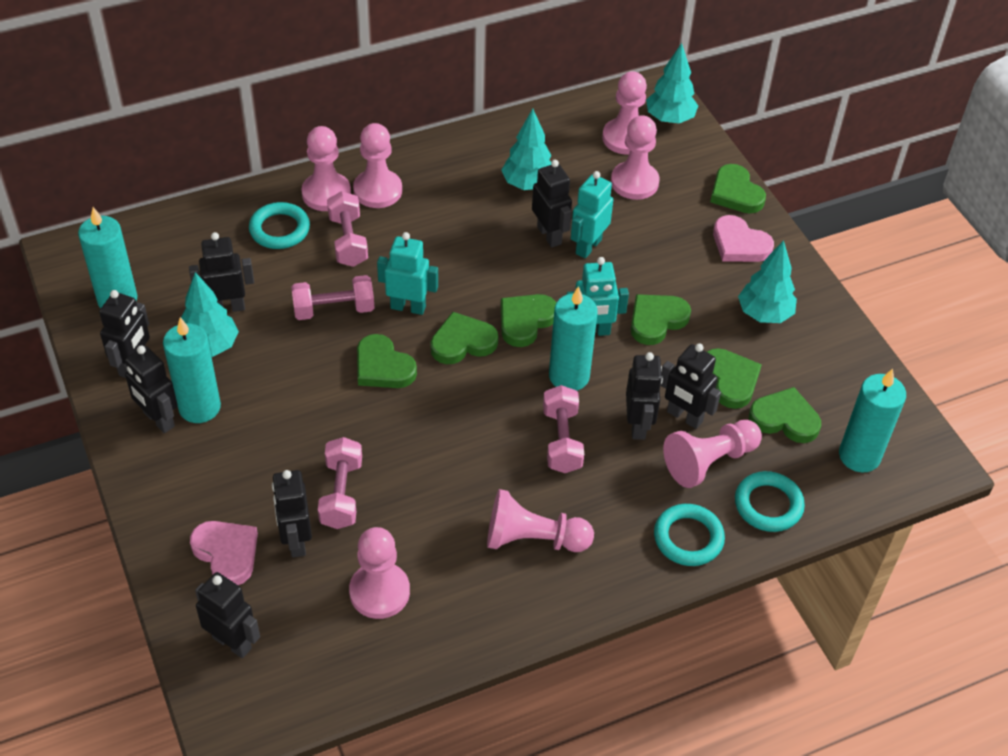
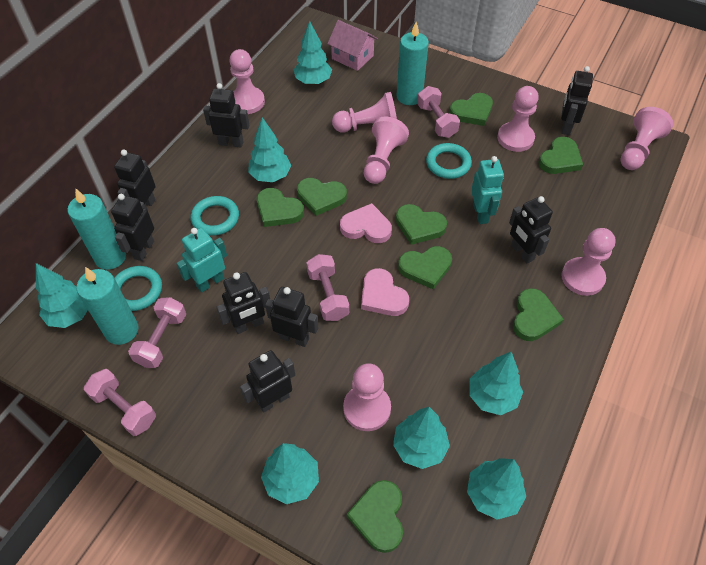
green heart: [357,334,417,388] [431,312,498,364] [501,294,556,347] [631,294,691,345] [707,348,762,409] [710,164,766,214] [749,387,821,443] = 7 -> [257,188,304,227] [297,178,347,216] [347,480,403,553] [396,204,447,245] [398,246,452,289] [449,93,493,126] [513,288,564,341] [539,137,583,174] = 8
pink house: none = 0 -> [327,20,378,71] = 1
turquoise candle: [78,207,137,308] [163,317,221,423] [549,286,598,391] [839,369,906,472] = 4 -> [68,188,126,270] [76,267,138,345] [396,22,429,105] = 3
turquoise robot: [377,232,438,315] [567,257,629,336] [571,171,613,259] = 3 -> [176,228,227,293] [471,156,504,224] = 2
turquoise tree: [181,272,239,357] [501,108,551,190] [646,43,698,123] [738,240,797,323] = 4 -> [36,263,88,328] [248,117,291,182] [261,443,319,504] [294,21,332,85] [393,407,450,469] [467,458,526,520] [469,352,523,415] = 7

